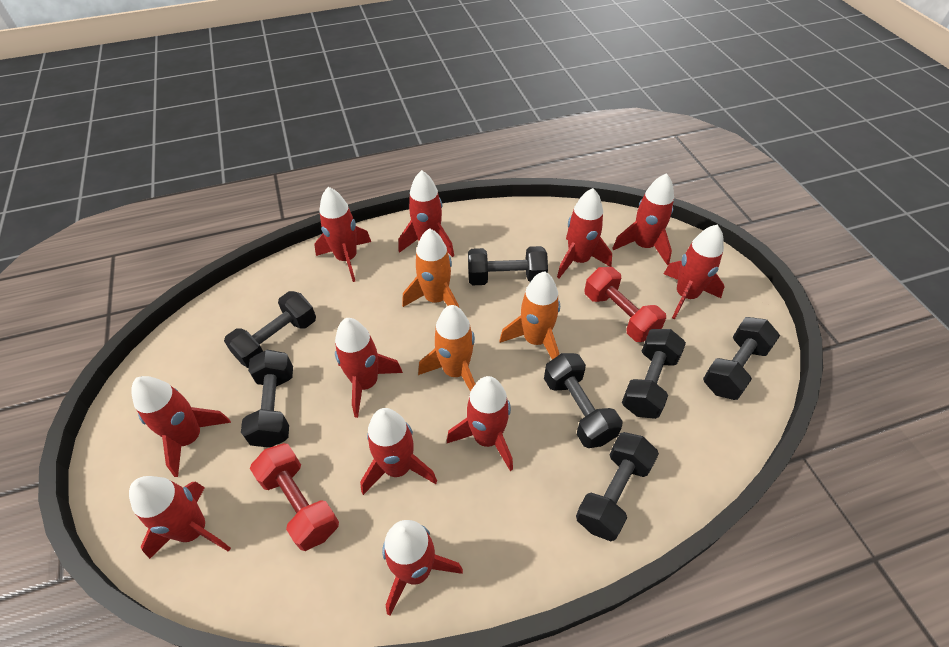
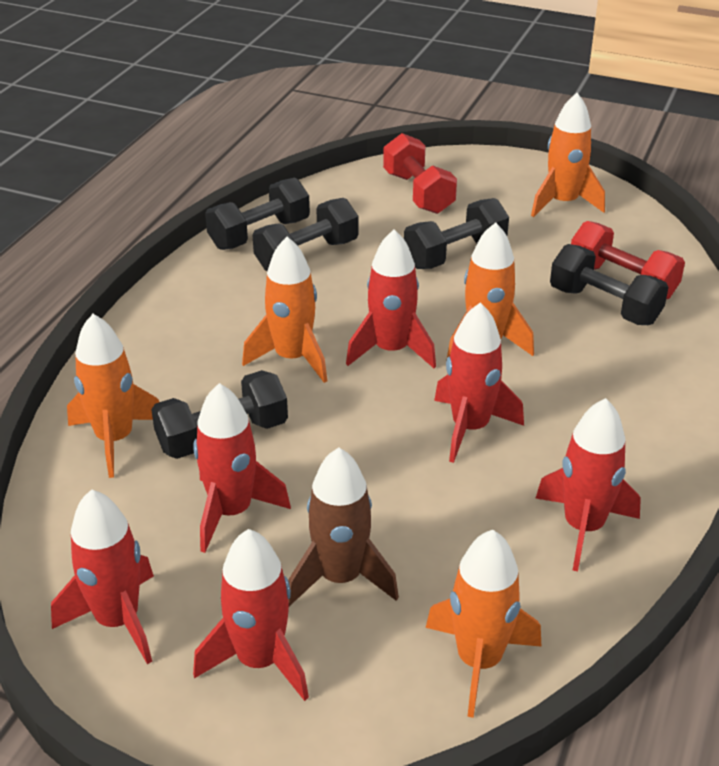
black dumbbell: [224,291,316,368] [241,350,293,448] [468,246,548,285] [544,353,623,448] [576,432,659,541] [622,329,686,419] [703,317,780,400] = 7 -> [151,370,288,459] [205,178,310,250] [252,198,358,271] [404,198,509,269] [550,244,669,325] = 5
brown rocket: none = 0 -> [288,447,399,606] = 1
orange rocket: [402,228,459,307] [418,305,475,392] [500,271,560,360] = 3 -> [67,314,159,478] [242,237,327,383] [426,530,541,718] [446,222,534,361] [531,93,605,217] = 5
red rocket: [129,476,231,559] [131,376,231,477] [314,187,371,282] [335,318,403,418] [360,408,437,495] [382,520,463,616] [398,170,454,257] [447,376,513,471] [557,188,612,278] [612,173,674,265] [664,224,725,319] = 11 -> [51,489,154,664] [193,383,291,553] [193,529,309,701] [346,229,436,368] [434,303,524,463] [536,398,641,571] = 6

